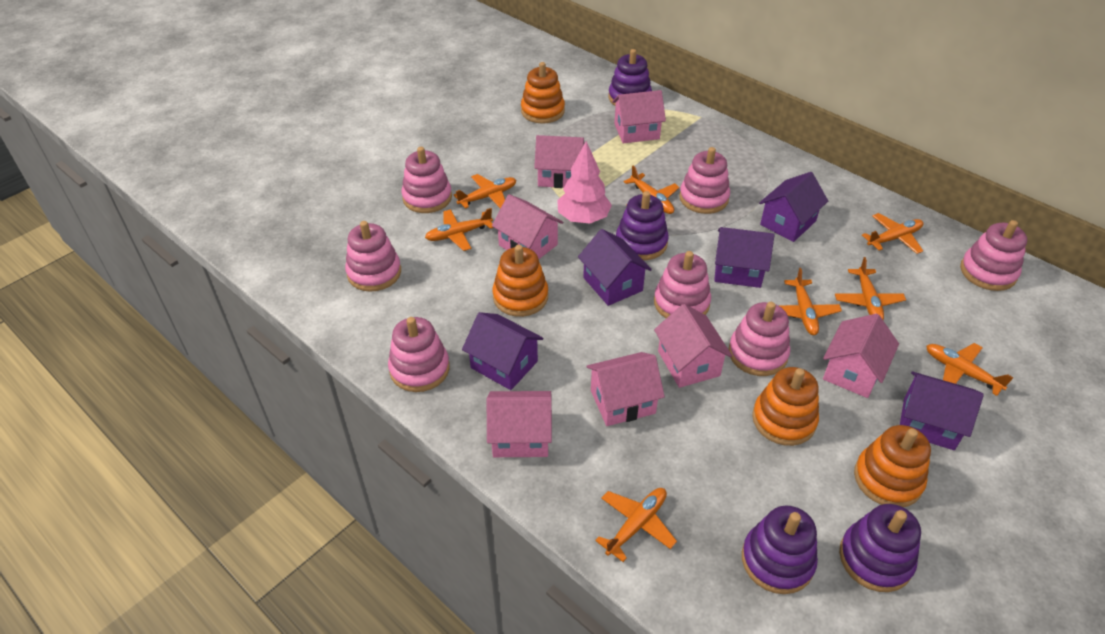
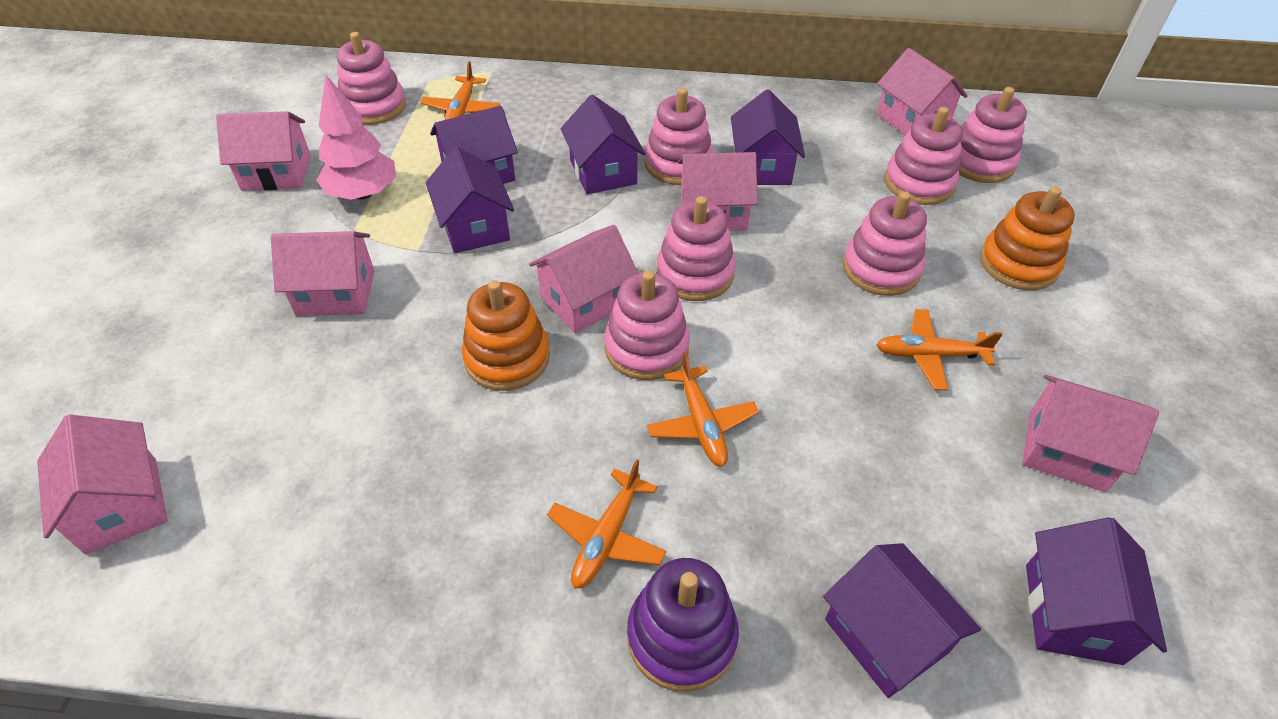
orange plane: [425,208,494,251] [454,174,516,209] [595,488,677,562] [623,166,679,214] [780,268,842,335] [835,257,906,320] [862,213,923,254] [926,343,1014,396] = 8 -> [421,61,500,120] [547,459,667,589] [647,352,759,467] [876,309,1003,390] = 4
orange stacking toy: [492,245,548,317] [521,62,565,124] [752,367,819,446] [854,425,931,507] = 4 -> [462,280,550,391] [980,187,1075,290] = 2
purple house: [462,312,544,390] [578,229,652,306] [714,227,774,288] [759,172,828,242] [900,372,984,450] = 5 -> [426,147,514,253] [430,106,518,184] [560,95,646,194] [731,89,805,185] [823,543,981,698] [1026,517,1167,665] = 6
purple stacking toy: [608,49,652,106] [616,191,669,260] [742,506,818,594] [839,504,921,592] = 4 -> [627,558,739,692] = 1

